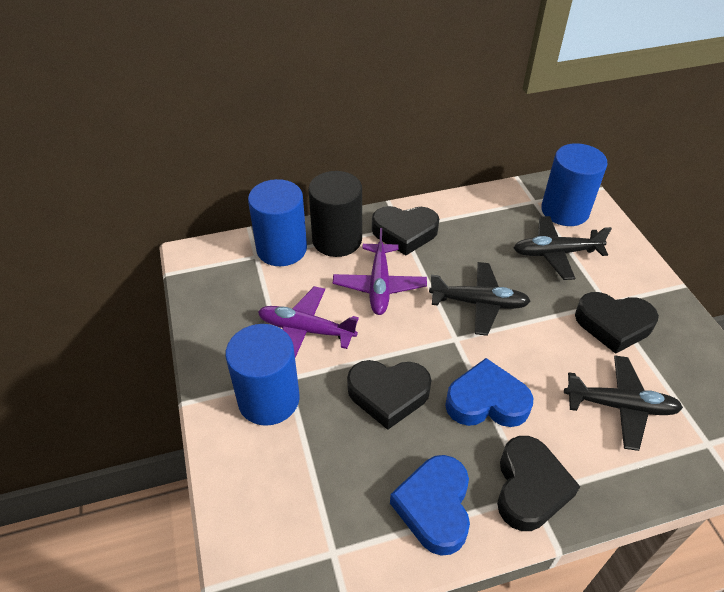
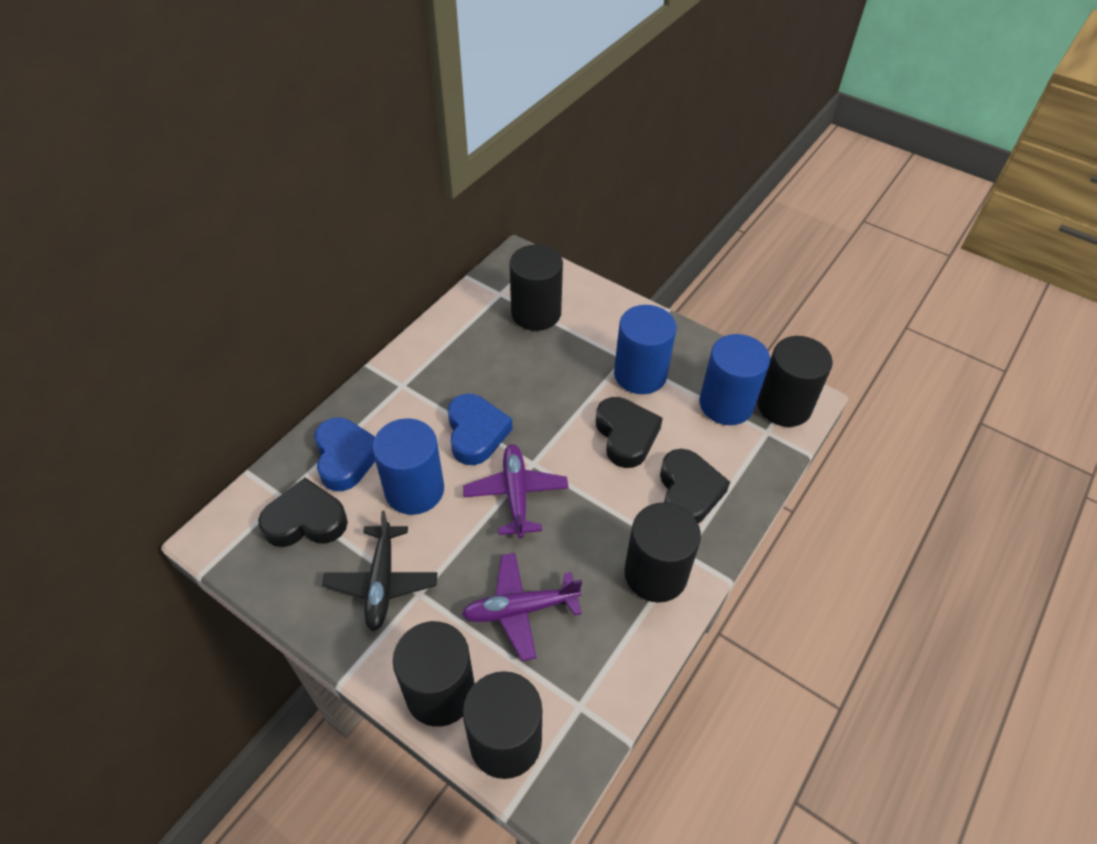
black cylinder: [309,171,362,257] = 1 -> [393,621,475,727] [463,671,542,779] [509,245,563,331] [624,502,701,603] [757,336,833,427] = 5
black heart: [347,360,431,430] [372,206,439,255] [497,436,580,531] [575,292,659,354] = 4 -> [258,478,348,547] [596,397,663,468] [660,449,730,523] = 3
black plane: [429,262,531,336] [514,216,612,280] [564,356,683,451] = 3 -> [322,511,437,631] = 1

